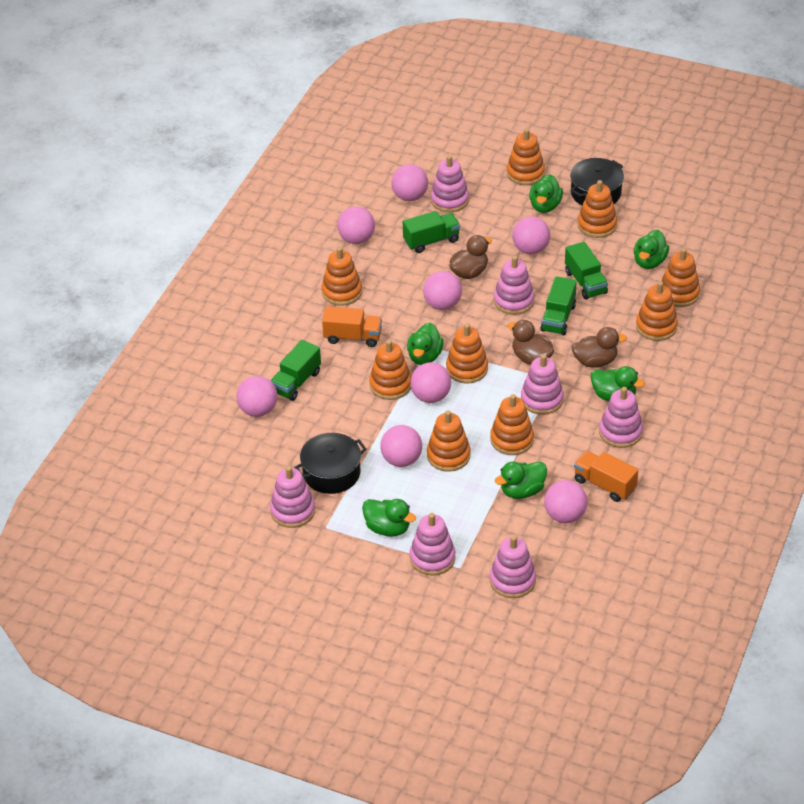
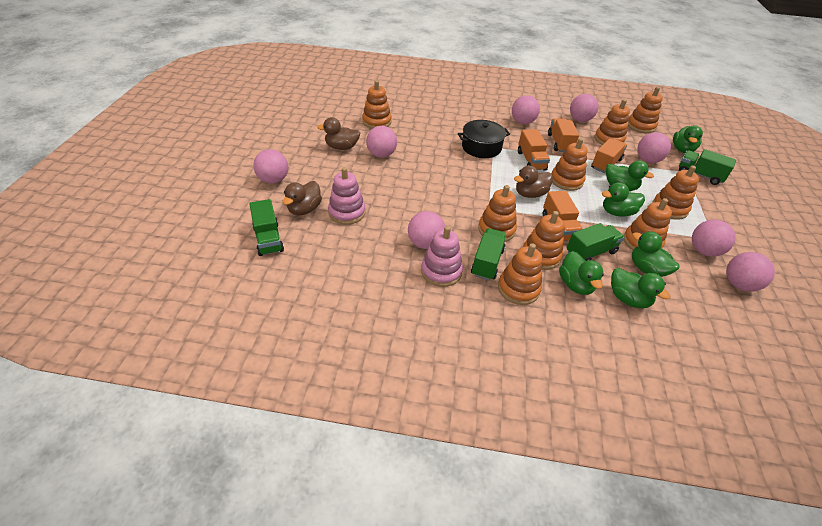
black pot: [294,433,367,494] [570,158,624,206] = 2 -> [458,120,510,158] = 1
orange truck: [322,306,382,347] [574,450,638,502] = 2 -> [518,129,550,171] [543,191,582,241] [548,118,579,152] [591,138,627,173] = 4
pink stacking toy: [270,466,315,528] [410,513,456,576] [430,155,469,212] [490,535,536,598] [494,256,534,315] [521,354,564,415] [599,387,643,448] = 7 -> [328,167,365,225] [421,226,463,287] = 2

